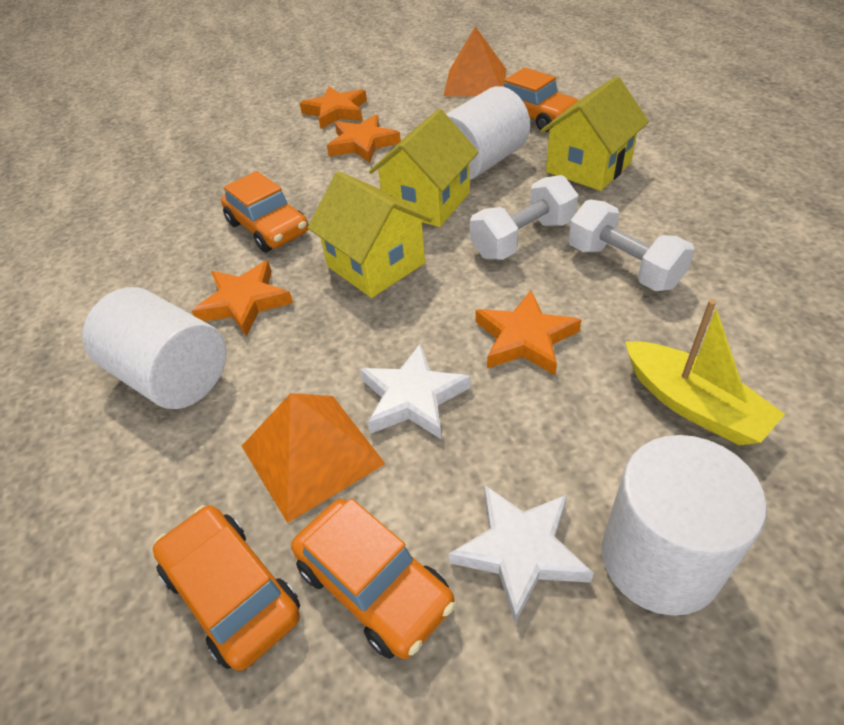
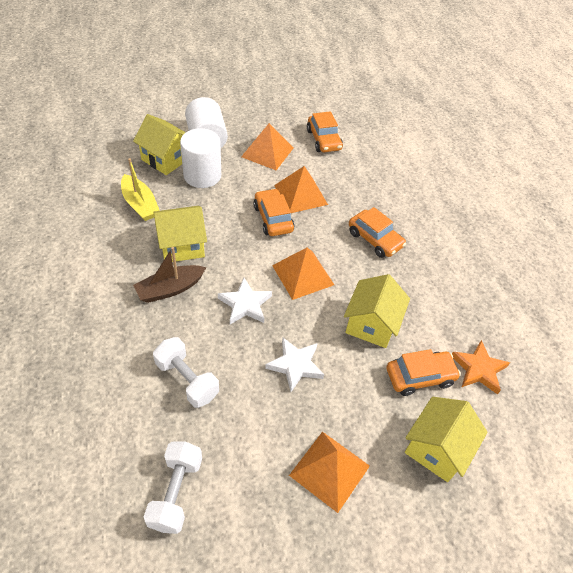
brown boat: none = 0 -> [133,247,206,303] = 1
orange pyramid: [242,393,385,523] [443,26,507,96] = 2 -> [241,123,293,170] [272,248,334,300] [274,166,328,213] [289,432,370,513] = 4
orange star: [192,260,293,337] [299,86,367,129] [327,115,401,163] [476,290,581,375] = 4 -> [452,340,510,395] = 1
white cylinder: [82,287,226,409] [446,86,530,180] [602,435,767,616] = 3 -> [180,128,221,188] [185,97,228,148] = 2
yellow house: [307,171,432,298] [369,109,478,227] [540,76,649,191] = 3 -> [133,114,186,175] [153,206,207,262] [344,274,410,348] [405,397,488,482] = 4

